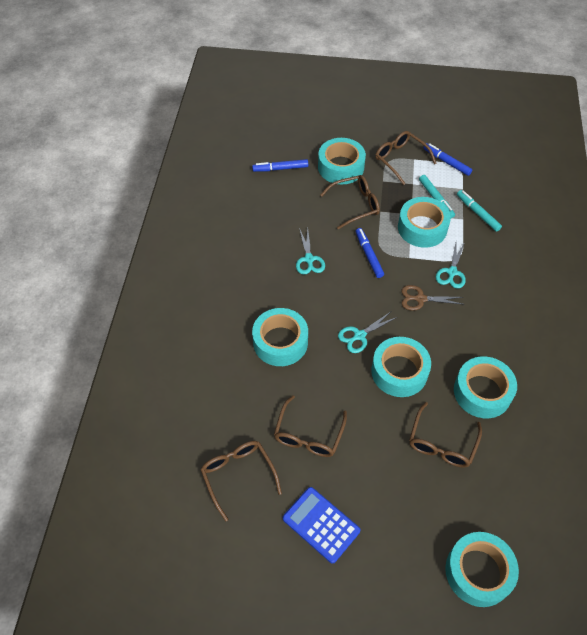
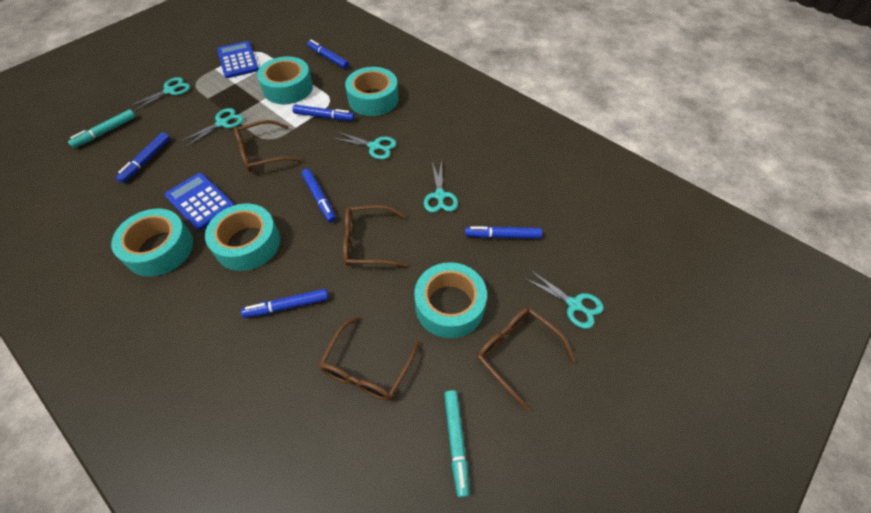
blue calculator: [283,487,361,564] = 1 -> [165,173,234,230] [217,41,259,78] = 2
blue marker: [252,159,308,172] [356,228,384,278] [423,143,472,176] = 3 -> [116,132,170,183] [241,289,328,318] [292,105,355,121] [302,169,336,222] [307,40,349,69] [465,226,542,239] = 6
brown glasses: [201,441,282,522] [274,395,347,457] [320,175,380,229] [375,131,437,185] [409,402,482,468] = 5 -> [234,120,301,172] [319,316,420,401] [343,205,407,267] [477,307,576,411] = 4
brown scissors: [401,285,463,311] = 1 -> none = 0
turquoise scissors: [296,228,325,275] [338,312,397,353] [436,242,466,289] = 3 -> [129,77,190,111] [181,108,244,147] [333,132,396,160] [424,161,458,213] [524,270,604,329] = 5
turquoise tape: [252,308,308,366] [318,138,366,184] [371,337,431,397] [398,197,451,248] [445,532,519,607] [454,357,517,418] = 6 -> [111,209,193,277] [205,204,280,271] [257,56,313,104] [345,67,399,116] [414,262,487,338] = 5

